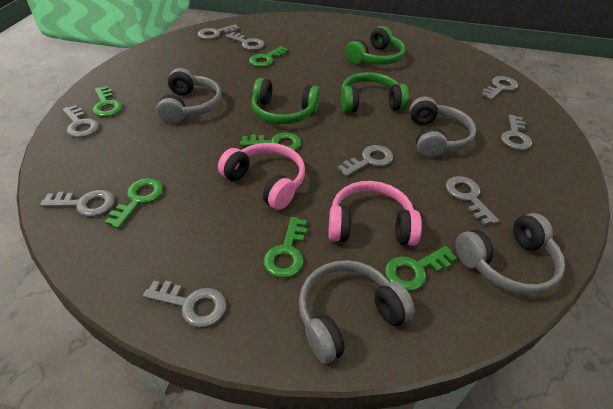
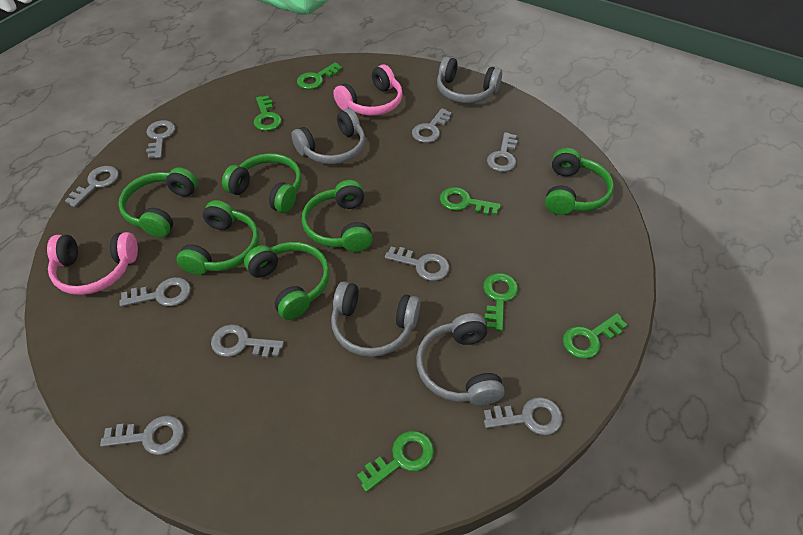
green headphones: [251,78,320,124] [341,72,409,113] [345,26,405,65] = 3 -> [118,167,198,238] [177,200,259,275] [222,153,302,213] [244,242,330,320] [302,180,373,252] [545,148,614,215] = 6

